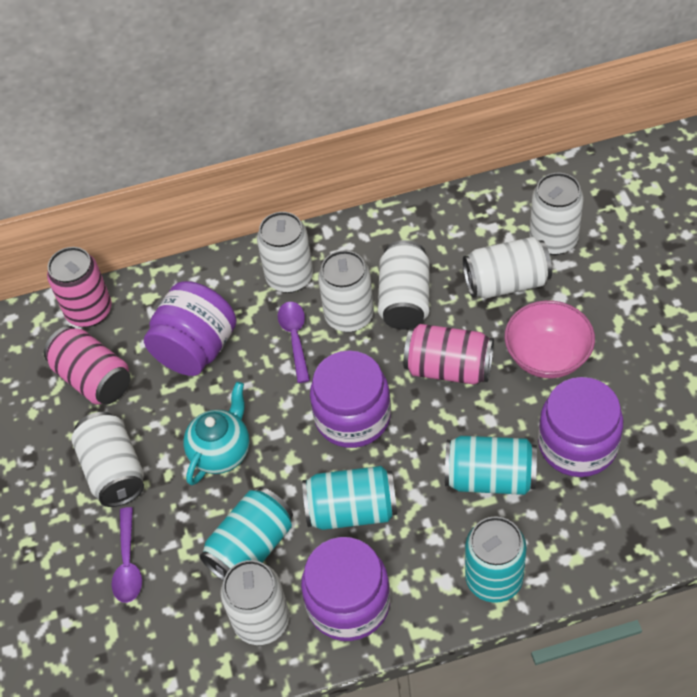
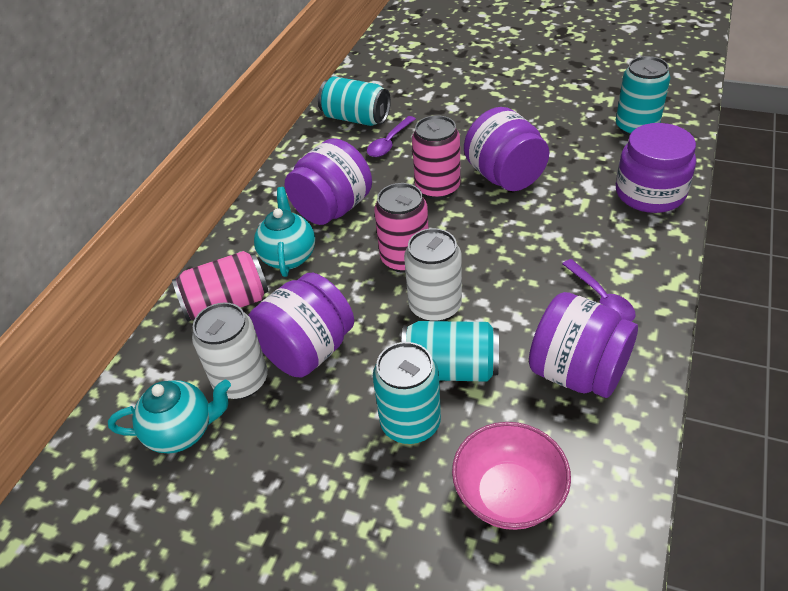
purple jar: [144,281,237,376] [301,537,391,641] [310,350,391,448] [538,377,623,477] = 4 -> [248,273,354,377] [285,138,372,225] [464,107,549,191] [529,292,638,398] [616,123,696,213] = 5
turquoise teapot: [183,382,250,485] = 1 -> [108,380,231,453] [254,187,315,277] = 2
white can: [71,412,144,507] [220,560,289,645] [257,212,313,293] [318,250,374,332] [378,240,430,330] [463,237,552,299] [529,173,584,255] = 7 -> [192,302,268,399] [404,228,462,321] = 2

